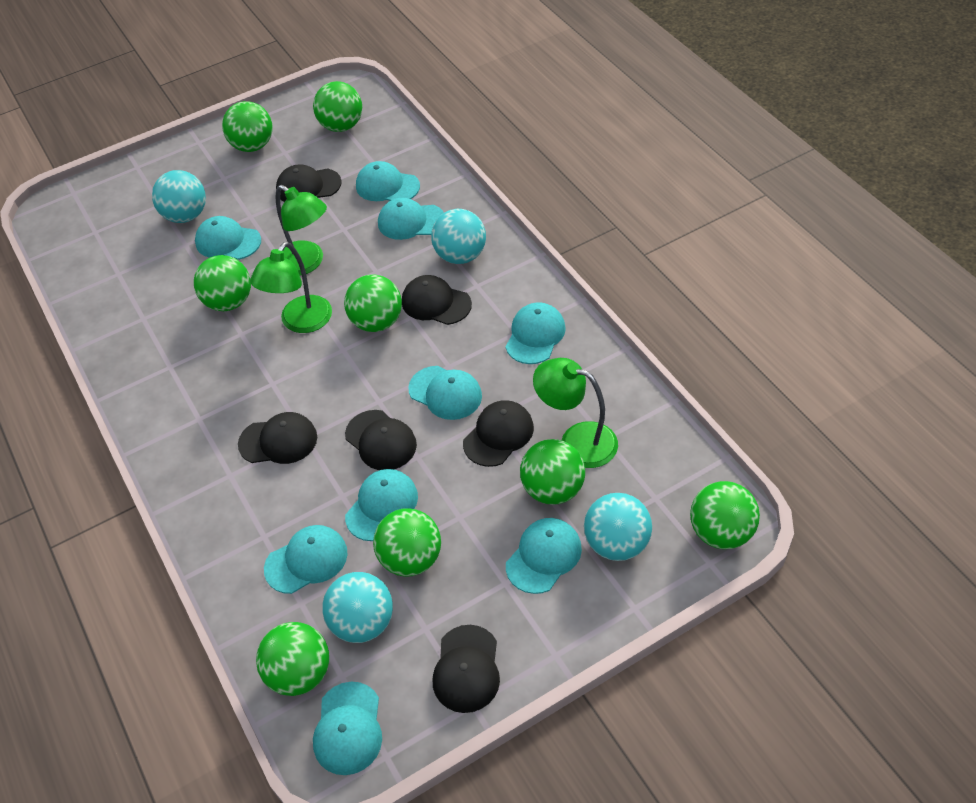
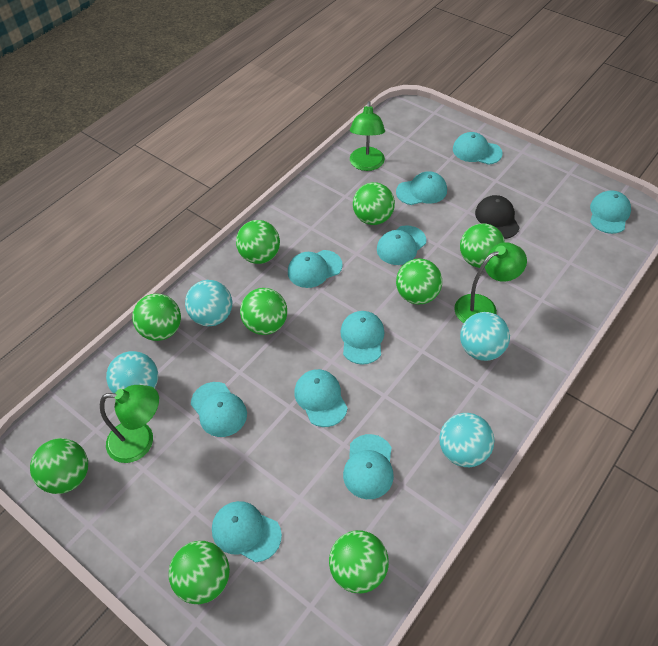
black cap: [238,412,317,464] [276,164,342,202] [345,410,417,470] [402,275,472,325] [433,625,500,713] [463,400,534,467] = 6 -> [475,195,520,239] = 1
green ball: [194,255,251,311] [222,101,273,152] [256,622,329,696] [313,81,362,132] [344,274,402,332] [373,508,441,577] [520,439,585,504] [690,481,760,549] = 8 -> [30,438,88,494] [132,294,181,341] [169,541,230,604] [236,220,280,264] [240,288,287,335] [329,530,389,593] [353,183,395,225] [396,258,442,305] [460,223,505,268] = 9
turquoise cap: [195,216,261,260] [264,525,348,594] [313,682,382,775] [345,469,418,541] [356,161,420,201] [378,198,444,240] [408,366,482,420] [506,302,566,364] [506,518,582,594] = 9 -> [191,382,247,437] [212,501,282,562] [288,250,343,288] [294,369,348,427] [340,311,385,365] [343,434,394,499] [377,226,426,265] [396,171,447,205] [453,132,503,165] [590,190,631,234] = 10

